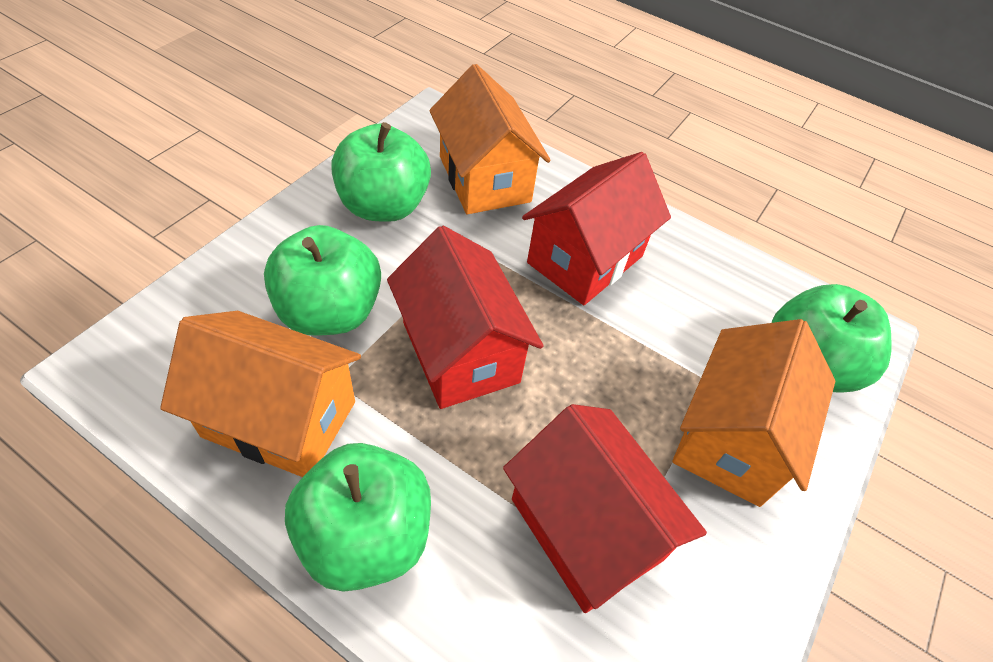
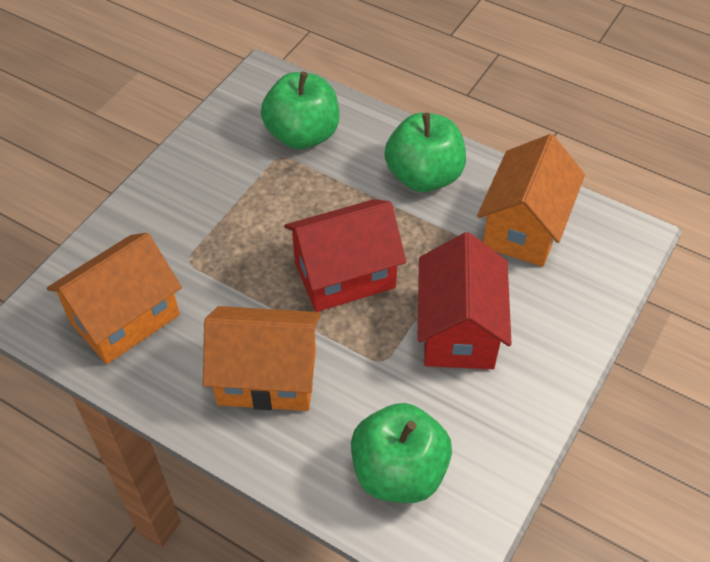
green apple: [264,225,381,336] [285,443,431,591] [331,122,431,222] [771,284,891,392] = 4 -> [261,72,339,149] [351,403,452,503] [385,113,466,192] = 3
red house: [387,226,544,409] [503,404,707,613] [522,152,671,305] = 3 -> [284,199,406,312] [417,232,511,369] = 2

